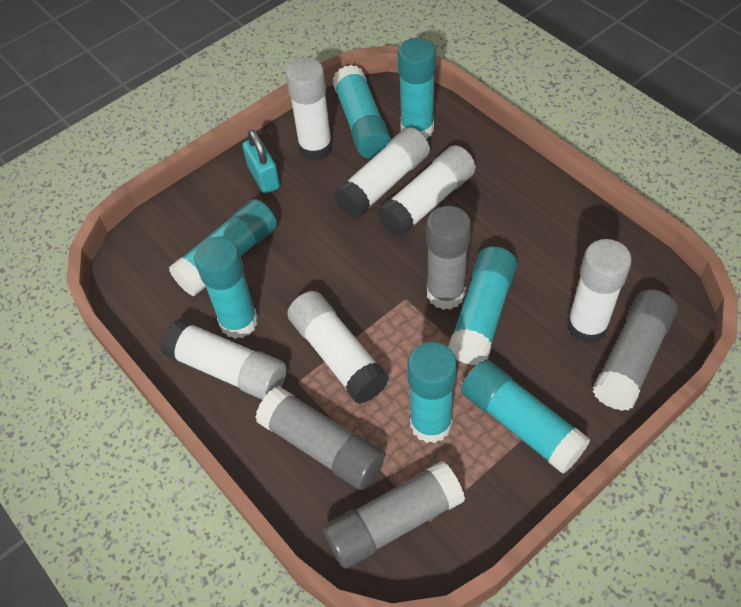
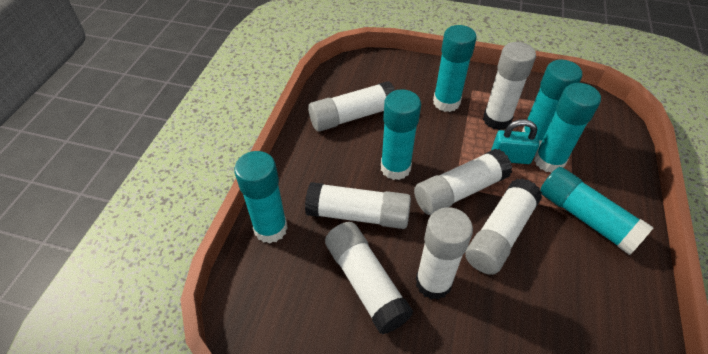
grey glue stick: [255,386,385,490] [323,461,465,569] [426,206,471,310] [592,289,678,411] = 4 -> none = 0
turquoise glue stick: [169,199,277,296] [194,237,258,339] [333,65,391,159] [398,38,436,139] [407,342,457,443] [448,246,517,365] [461,360,591,474] = 7 -> [234,151,288,243] [381,89,421,180] [433,25,477,112] [522,60,582,148] [534,83,601,173] [540,167,654,255] = 6
white glue stick: [161,319,287,400] [285,58,333,161] [287,291,389,404] [334,127,430,219] [377,145,476,238] [567,239,632,344] = 6 -> [305,182,411,229] [308,81,395,131] [325,222,413,334] [414,149,512,215] [416,207,473,300] [465,178,542,275] [483,42,536,130] = 7

